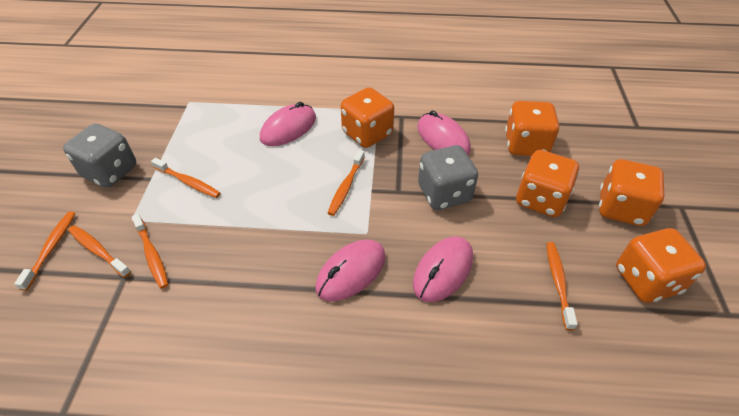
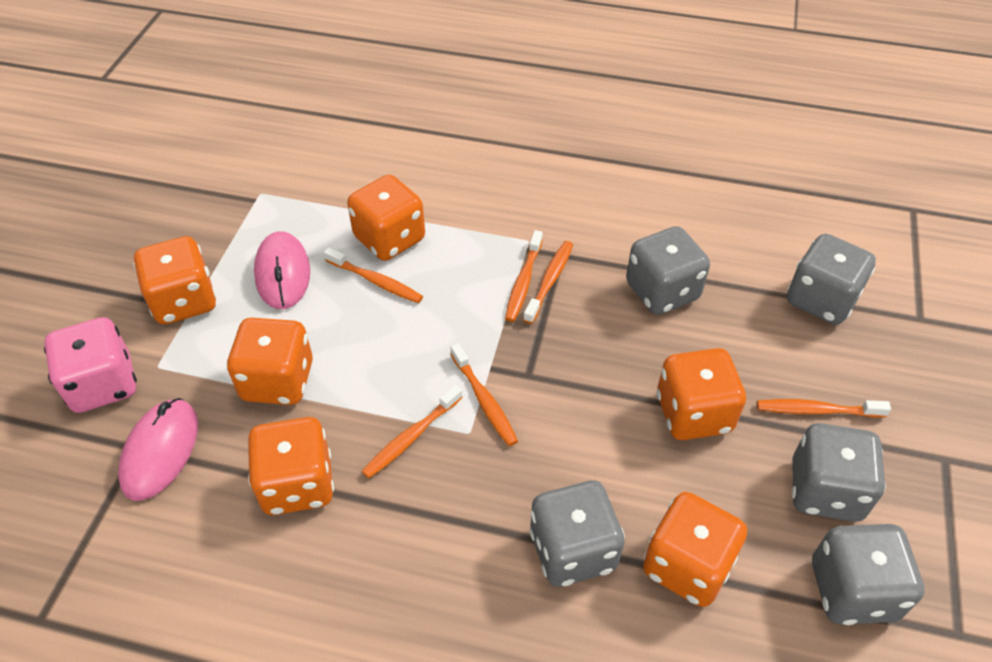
grey dice: [63,124,136,188] [418,145,478,210] = 2 -> [529,481,625,587] [626,226,710,315] [787,234,876,325] [792,423,886,522] [812,524,925,625] = 5
orange dice: [341,87,394,148] [505,101,559,156] [516,150,579,217] [599,159,664,226] [616,228,706,303] = 5 -> [133,236,216,325] [227,318,313,405] [248,417,334,515] [347,175,425,261] [643,492,747,607] [657,348,746,440] = 6
pink dice: none = 0 -> [44,317,137,413] = 1
pink mouse: [260,102,316,146] [315,239,386,302] [413,237,473,302] [417,110,471,155] = 4 -> [118,398,198,501] [254,231,310,309] = 2

